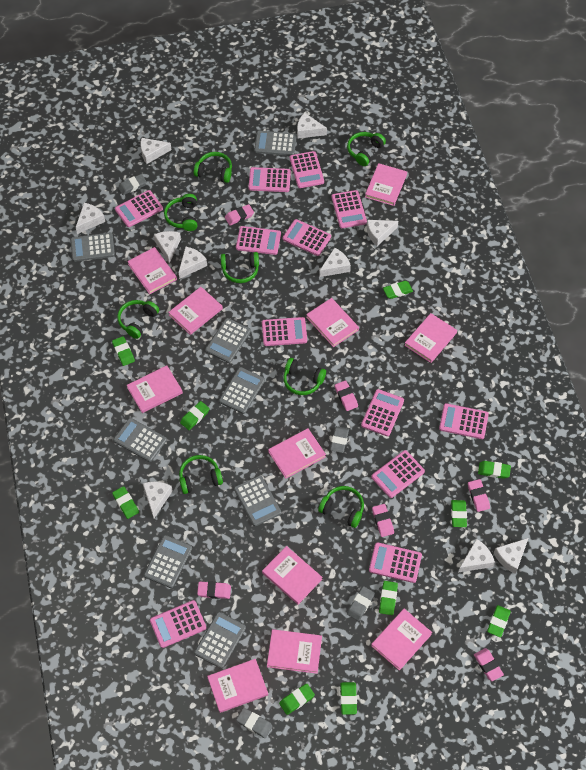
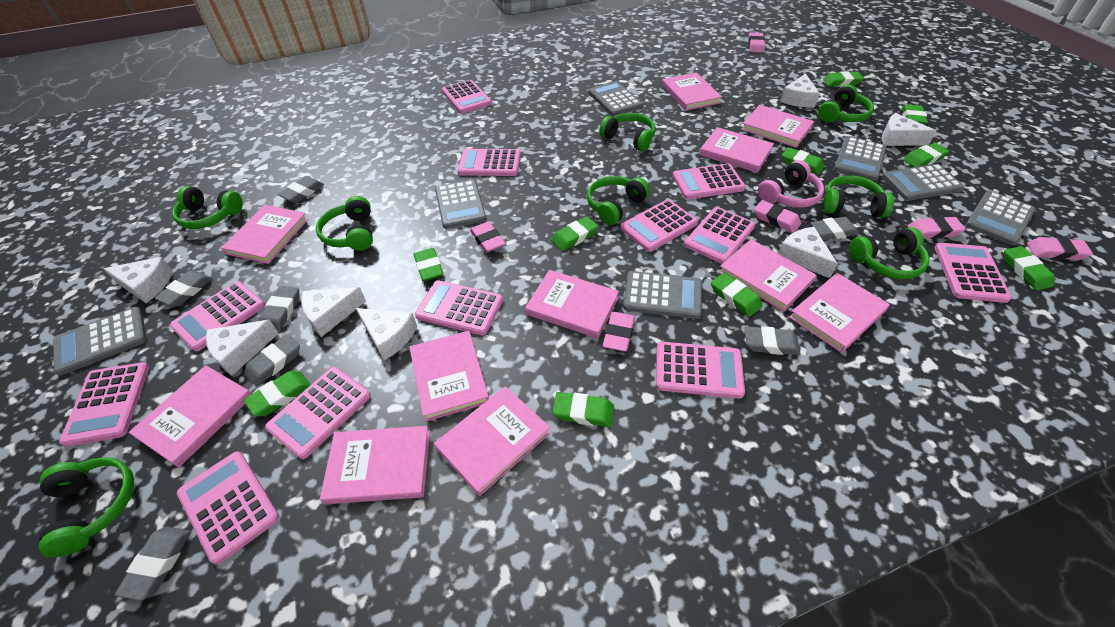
grey calculator: [71,233,115,262] [113,418,167,462] [144,535,192,588] [194,612,246,669] [205,318,251,363] [219,367,265,414] [234,475,281,526] [254,131,297,156] = 8 -> [53,307,146,376] [435,180,487,229] [589,81,643,116] [623,271,702,319] [834,136,887,181] [882,164,964,201] [965,191,1035,245] = 7
grey eraser: [118,174,147,195] [236,708,272,738] [330,426,349,453] [347,586,375,621] = 4 -> [115,527,191,601] [155,271,212,306] [244,335,300,386] [259,286,300,332] [278,176,324,203] [744,326,801,355] [810,217,859,240] = 7
pink headphones: none = 0 -> [758,160,824,208] = 1
white cheese: [76,203,105,234] [141,138,171,164] [143,481,173,518] [154,231,181,263] [178,247,207,279] [297,113,327,139] [319,248,351,277] [367,220,398,246] [458,539,495,572] [494,538,528,574] = 10 -> [103,257,173,303] [206,320,279,376] [301,287,366,337] [356,308,417,360] [778,227,838,278] [780,73,820,107] [882,113,937,146] = 7

